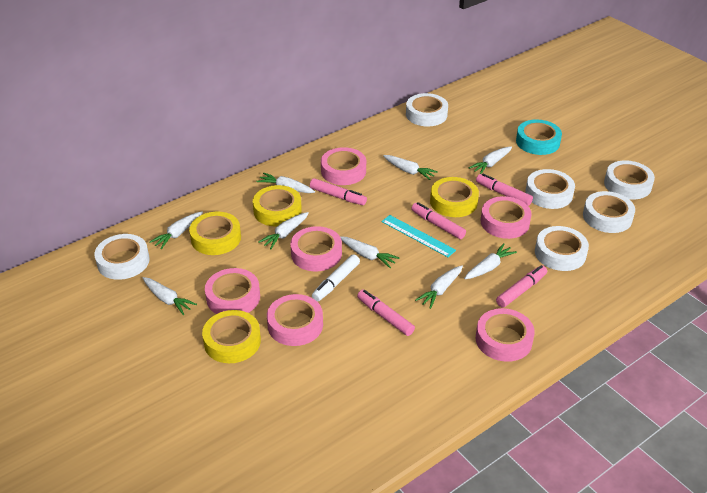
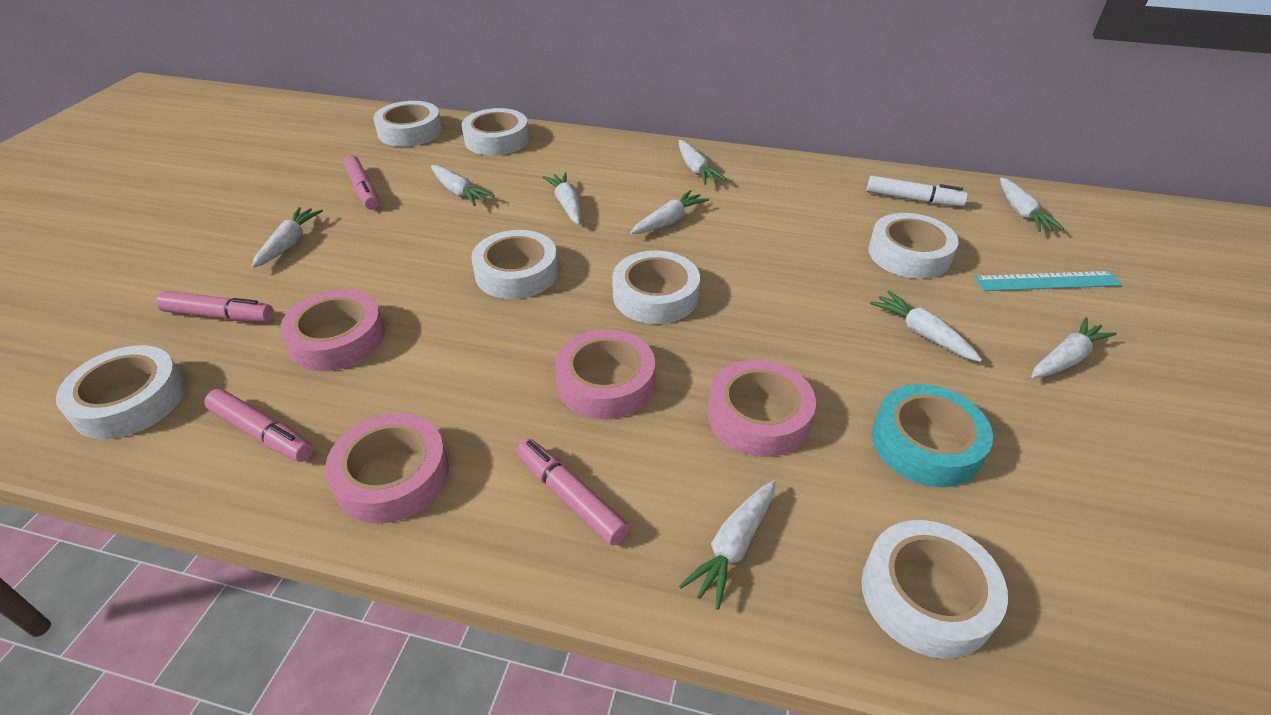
pink marker: [310,178,367,205] [357,290,415,336] [411,202,466,239] [476,173,533,206] [496,265,547,308] = 5 -> [156,291,273,322] [204,389,313,462] [343,155,379,209] [516,439,629,545] = 4
pink tape: [205,268,260,314] [267,294,323,346] [291,226,342,272] [321,147,366,185] [476,308,535,362] [481,196,532,239] = 6 -> [280,290,385,371] [325,413,449,524] [555,329,655,420] [708,360,816,457] = 4
white tape: [94,234,150,280] [406,93,448,126] [525,169,575,209] [535,226,589,271] [583,191,635,233] [604,160,655,199] = 6 -> [56,345,185,439] [373,101,442,147] [462,108,529,155] [471,230,558,299] [612,251,700,324] [861,520,1008,659] [868,213,959,279] = 7
yellow tape: [189,212,241,255] [202,310,261,363] [253,185,302,226] [430,177,479,217] = 4 -> none = 0

